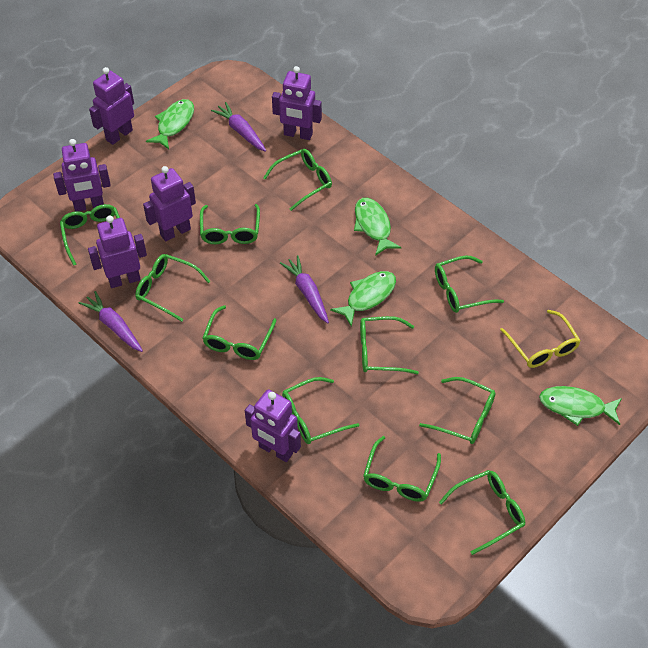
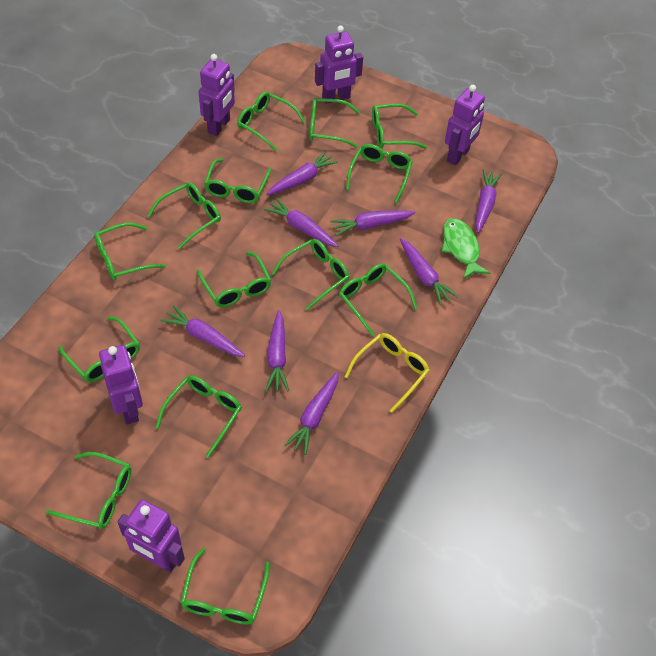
green fish: [146,99,194,149] [330,271,396,327] [354,198,402,256] [539,386,622,426] = 4 -> [441,218,490,279] = 1
green glasses: [60,204,120,266] [135,254,210,322] [200,204,260,244] [202,305,277,360] [263,149,332,211] [282,377,359,444] [360,316,419,374] [363,436,441,502] [419,377,496,444] [435,255,504,313] [439,470,525,555] = 11 -> [46,452,132,529] [58,316,140,382] [94,223,166,281] [147,182,221,249] [155,376,242,458] [180,548,269,625] [197,252,271,307] [204,158,271,203] [237,92,305,151] [272,239,349,310] [310,98,360,148] [339,263,417,336] [346,144,413,203] [372,104,427,149] = 14
purple carrot: [79,291,143,352] [211,102,266,152] [280,255,329,324] = 3 -> [160,305,245,357] [264,198,338,247] [265,310,289,391] [267,151,338,195] [284,371,339,455] [330,211,415,236] [400,238,458,306] [475,169,502,233] = 8
purple robot: [53,139,111,212] [88,216,147,288] [89,67,134,145] [143,166,196,242] [245,389,301,462] [272,66,322,140] = 6 -> [99,345,143,425] [118,499,185,573] [199,54,235,136] [315,25,363,104] [445,85,485,165] = 5

